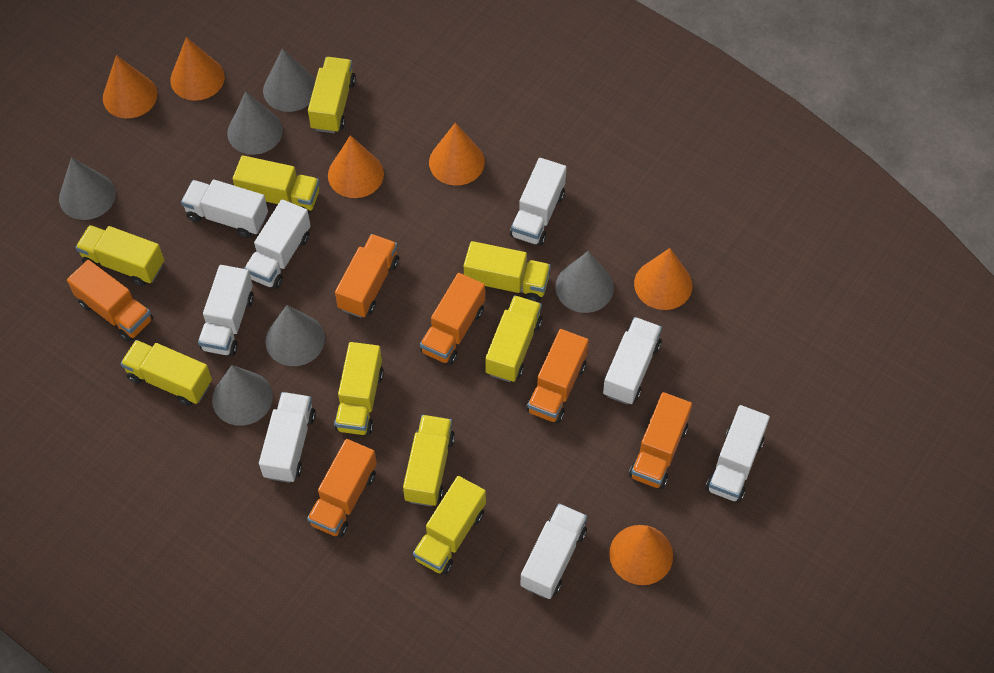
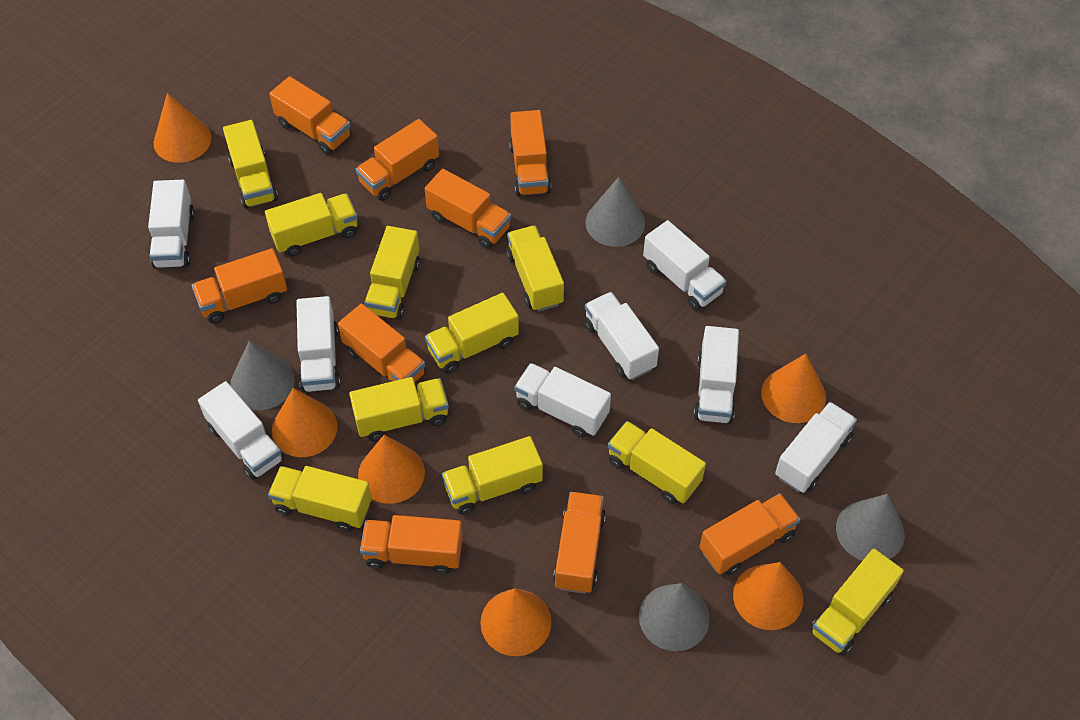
grey cone: [59,157,116,220] [212,365,273,426] [227,92,283,155] [263,48,315,112] [265,305,325,366] [555,251,614,313] = 6 -> [230,341,295,410] [585,177,645,247] [639,583,710,651] [836,494,905,561] = 4
orange truck: [67,260,153,342] [307,439,377,537] [335,234,399,318] [420,273,485,365] [527,329,589,423] [629,392,692,489] = 6 -> [192,248,287,323] [269,76,351,155] [338,304,426,382] [356,119,439,201] [360,515,463,574] [425,169,511,249] [509,110,551,196] [553,492,606,594] [700,493,800,575] = 9
yellow truck: [76,225,164,286] [121,340,212,406] [233,155,320,215] [308,57,356,133] [334,342,384,435] [403,415,455,506] [413,476,486,575] [464,241,551,302] [485,295,542,382] = 9 -> [223,120,278,209] [265,193,358,257] [268,466,372,532] [349,377,449,441] [365,226,420,319] [425,293,519,374] [442,436,543,515] [506,226,564,312] [608,421,706,504] [810,549,904,656] = 10

